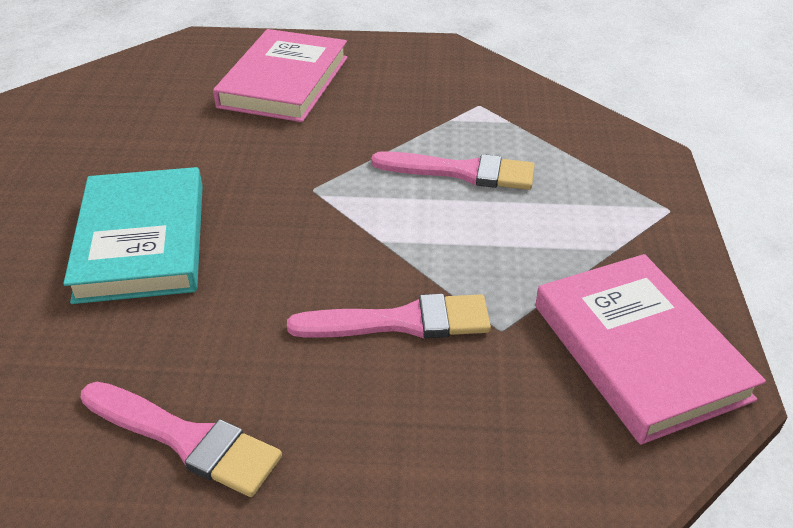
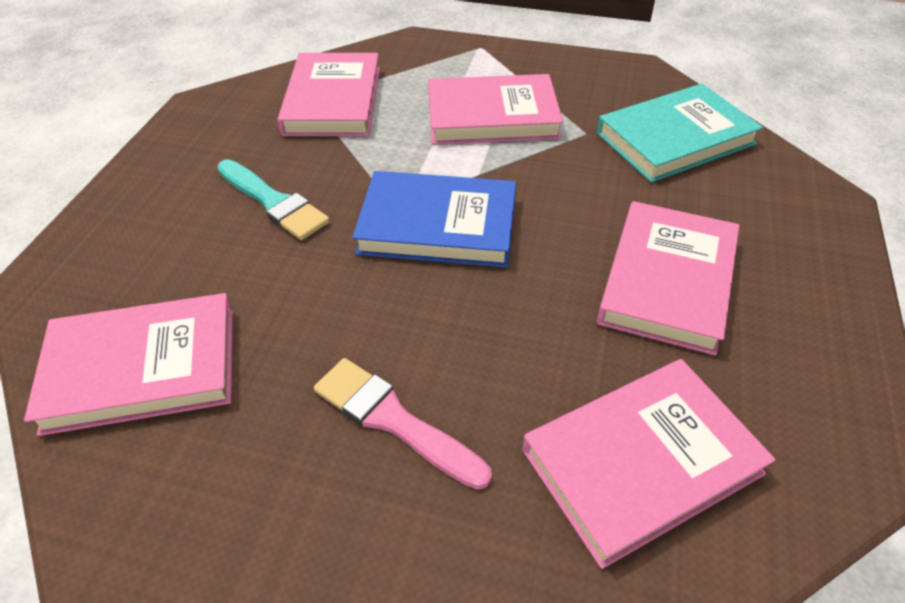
blue book: none = 0 -> [352,171,516,268] = 1
pink book: [213,29,348,122] [535,254,766,445] = 2 -> [24,293,233,436] [278,53,380,136] [428,74,563,145] [522,359,775,569] [597,201,739,355] = 5
pink brush: [80,382,282,497] [287,294,491,339] [371,151,535,190] = 3 -> [314,358,492,490] = 1
turquoise brush: none = 0 -> [217,159,330,240] = 1

